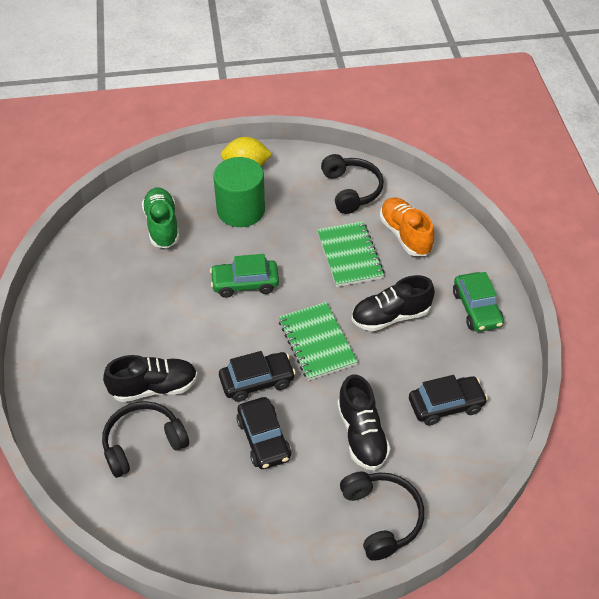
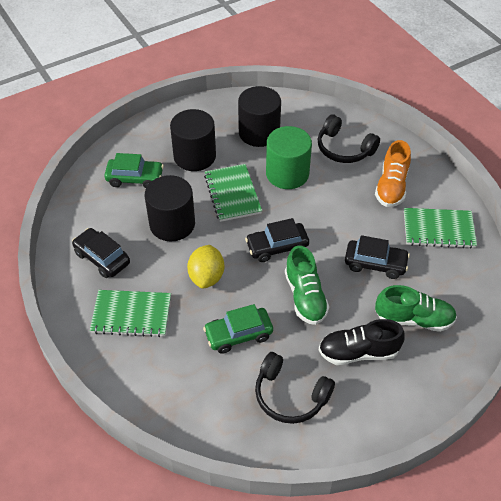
black cylinder: none = 0 -> [145,175,195,241] [170,109,216,171] [238,86,281,147] = 3
black headphones: [102,401,189,478] [321,154,384,214] [340,471,424,561] = 3 -> [255,352,335,424] [318,114,380,163] = 2
black shoe: [103,355,198,402] [337,374,391,471] [351,275,435,331] = 3 -> [319,319,405,365] = 1
green notebook: [279,302,358,381] [317,221,385,287] = 2 -> [90,290,171,337] [204,164,262,222] [404,208,477,249] = 3
green shoe: [142,187,180,248] = 1 -> [285,246,329,325] [375,285,457,332] = 2

